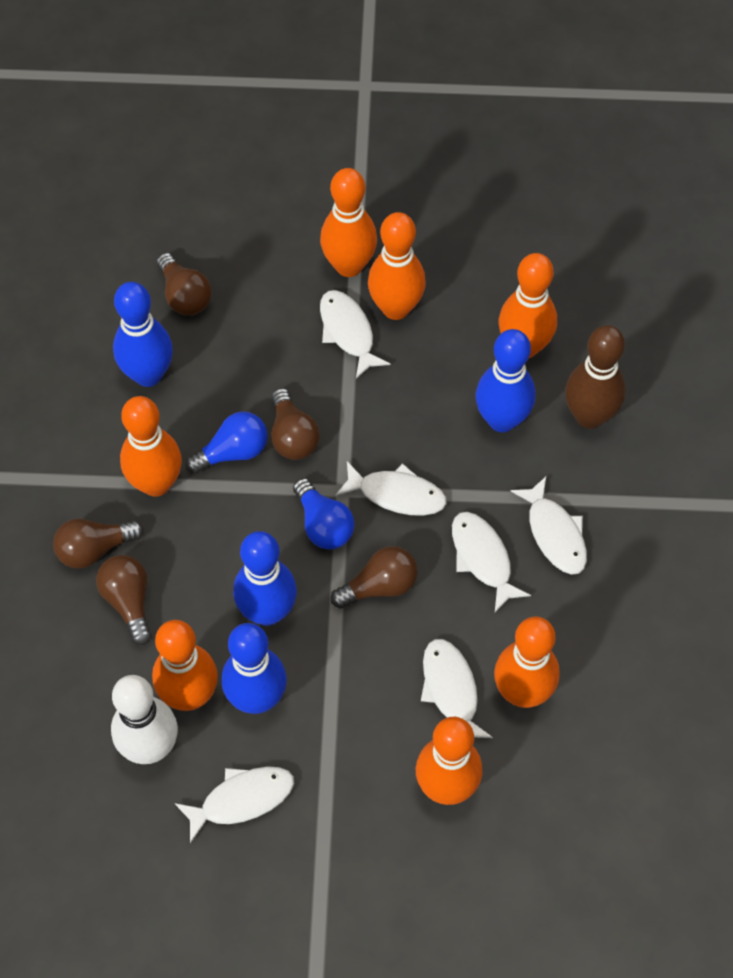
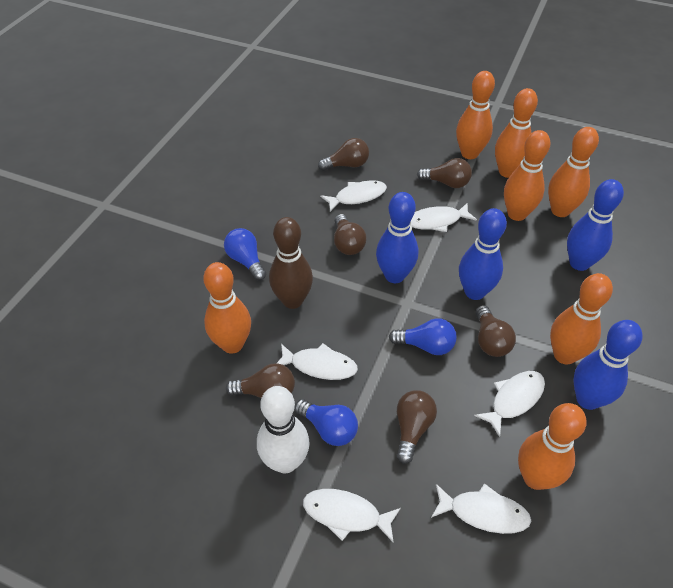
blue light bulb: [185,411,268,474] [293,478,355,550] = 2 -> [224,228,266,280] [295,399,358,446] [389,318,457,355] = 3
brown light bulb: [53,519,144,569] [96,555,151,645] [157,253,212,315] [271,388,320,460] [331,546,418,608] = 5 -> [226,363,295,398] [318,138,369,171] [334,214,366,255] [397,390,437,464] [417,158,472,188] [476,305,516,357] = 6

